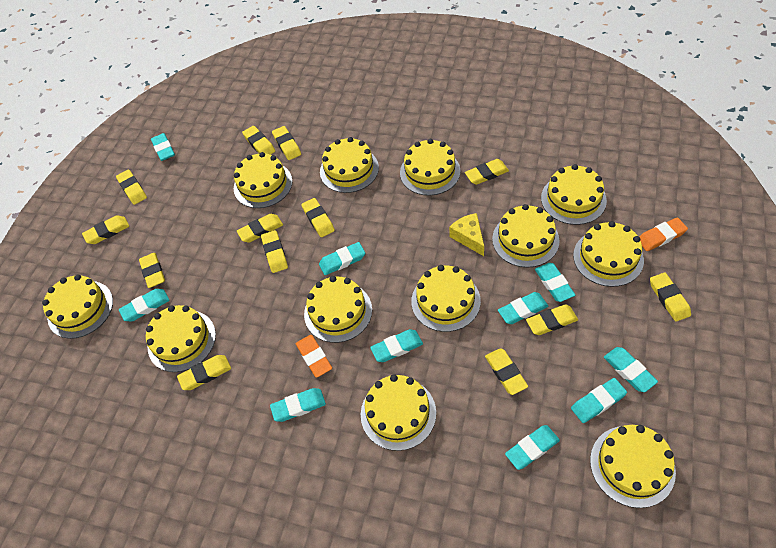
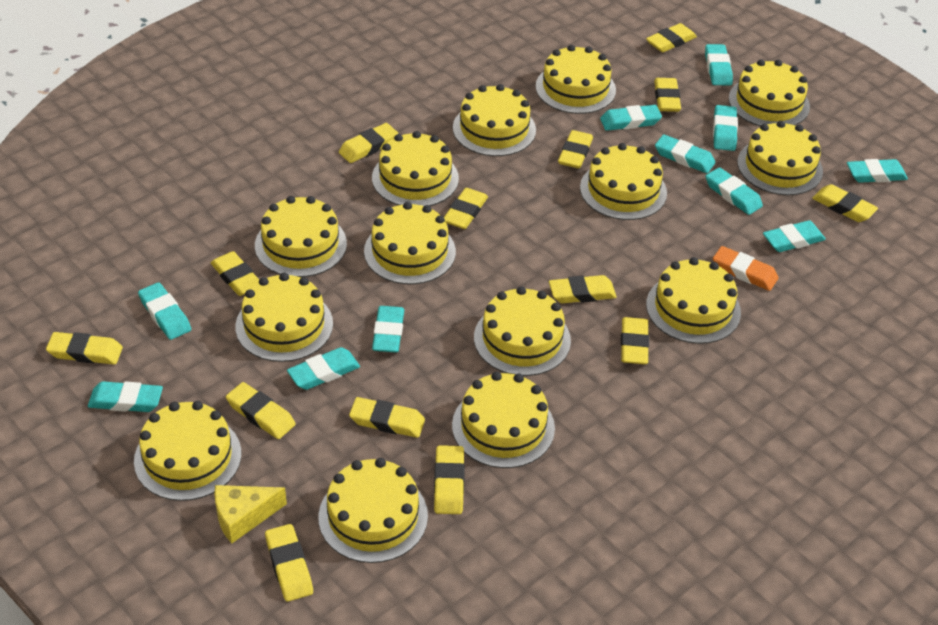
orange eraser: [296,335,332,378] [639,217,688,251] = 2 -> [713,246,779,291] = 1
turquoise eraser: [119,289,170,321] [151,133,175,161] [270,388,326,422] [319,242,365,275] [370,329,423,362] [498,292,548,324] [505,425,560,470] [535,263,575,302] [571,378,627,423] [604,347,658,392] = 10 -> [88,381,163,412] [138,282,191,340] [287,347,360,390] [372,306,404,353] [600,105,662,131] [655,134,715,173] [705,44,733,85] [706,167,763,215] [713,105,738,151] [763,220,826,252] [847,159,908,183] = 11
yellow cake: [42,274,113,339] [146,305,216,372] [234,152,293,208] [304,276,372,343] [320,137,379,193] [361,374,436,451] [400,139,460,196] [411,265,481,332] [492,204,560,267] [541,164,607,225] [573,221,644,287] [590,425,676,508] = 12 -> [134,401,241,501] [235,273,333,362] [255,196,347,277] [318,458,428,563] [364,202,456,284] [372,131,459,206] [452,372,555,468] [453,84,536,156] [474,286,571,376] [535,45,616,114] [580,143,667,220] [646,257,741,344] [729,59,810,126] [737,121,823,195] = 14
yellow eraser: [82,215,129,244] [116,170,147,205] [139,253,165,288] [177,355,231,390] [237,214,283,243] [242,126,275,155] [261,230,288,273] [272,126,301,160] [301,198,335,237] [465,159,509,185] [485,348,528,395] [526,305,578,335] [650,272,691,322] = 13 -> [46,332,123,365] [211,251,259,296] [226,382,296,439] [265,524,313,602] [339,123,398,163] [349,397,425,438] [434,445,465,514] [444,188,488,229] [549,275,617,303] [558,130,593,169] [621,317,649,364] [646,23,697,52] [654,78,681,112] [812,184,878,222] = 14

